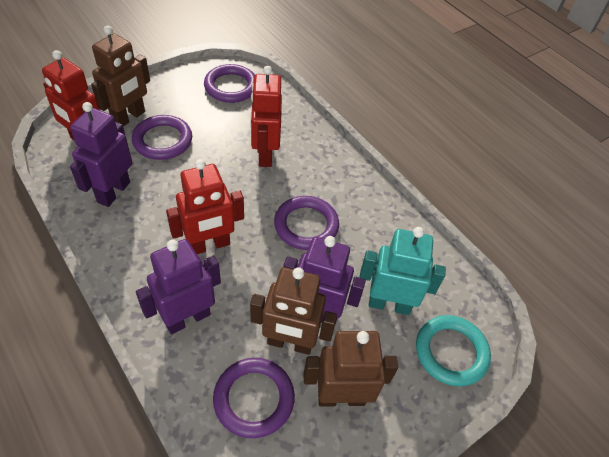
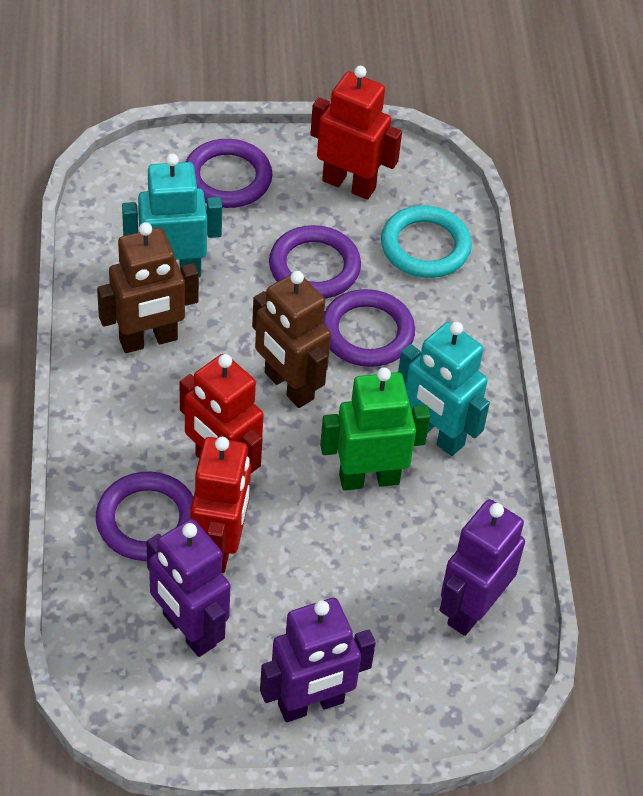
brown robot: [91,26,150,127] [250,267,337,355] [303,331,398,407] = 3 -> [97,222,199,353] [252,271,331,408] = 2
green robot: none = 0 -> [320,367,430,491] = 1
turquoise robot: [360,227,446,315] = 1 -> [122,153,222,277] [398,322,490,456] = 2

